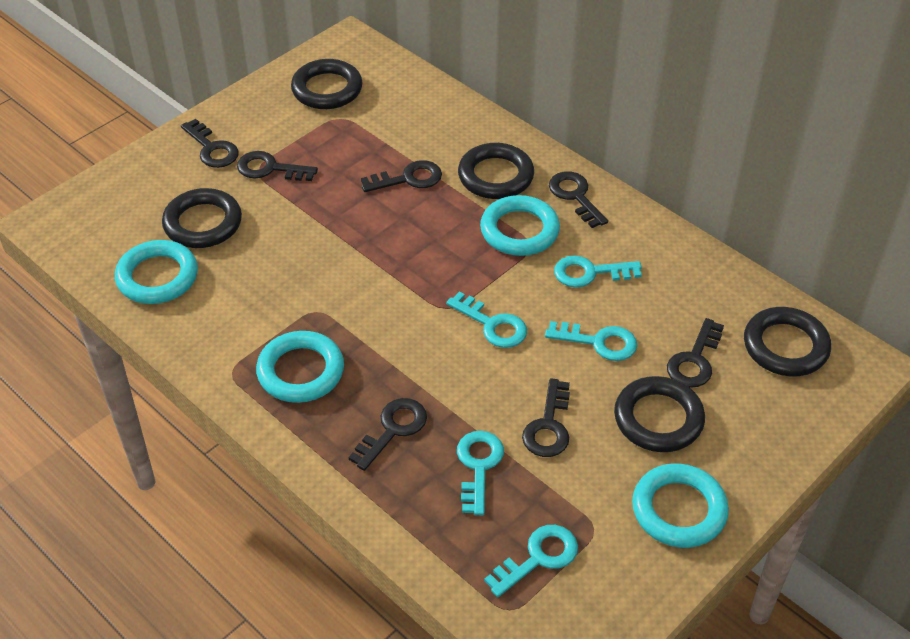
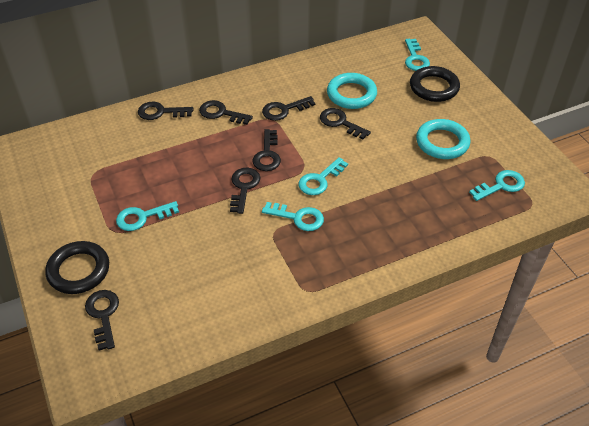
black ring: [162,188,242,248] [291,59,363,109] [458,143,534,199] [614,376,705,452] [744,307,831,376] = 5 -> [45,241,109,294] [410,66,460,102] = 2
turquoise ring: [115,240,198,304] [256,331,344,403] [480,195,560,256] [632,464,729,548] = 4 -> [327,73,377,109] [416,119,470,159] = 2

